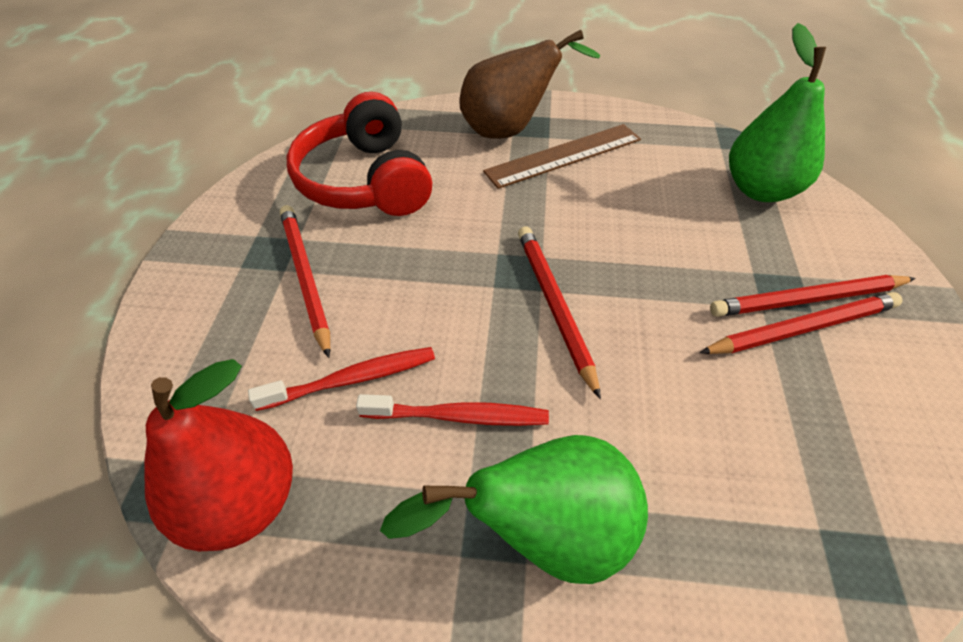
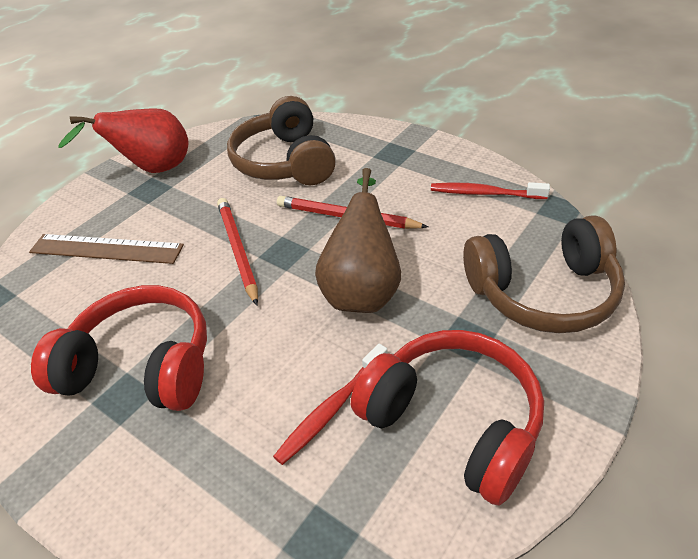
brown headphones: none = 0 -> [227,96,336,185] [463,215,625,333] = 2
green pear: [380,435,648,584] [729,23,826,202] = 2 -> none = 0
red headphones: [287,92,432,216] = 1 -> [31,285,207,411] [351,330,544,506] = 2
red pencil: [280,205,330,358] [518,226,601,399] [699,292,902,354] [710,275,916,317] = 4 -> [217,198,258,306] [277,196,428,229] = 2

